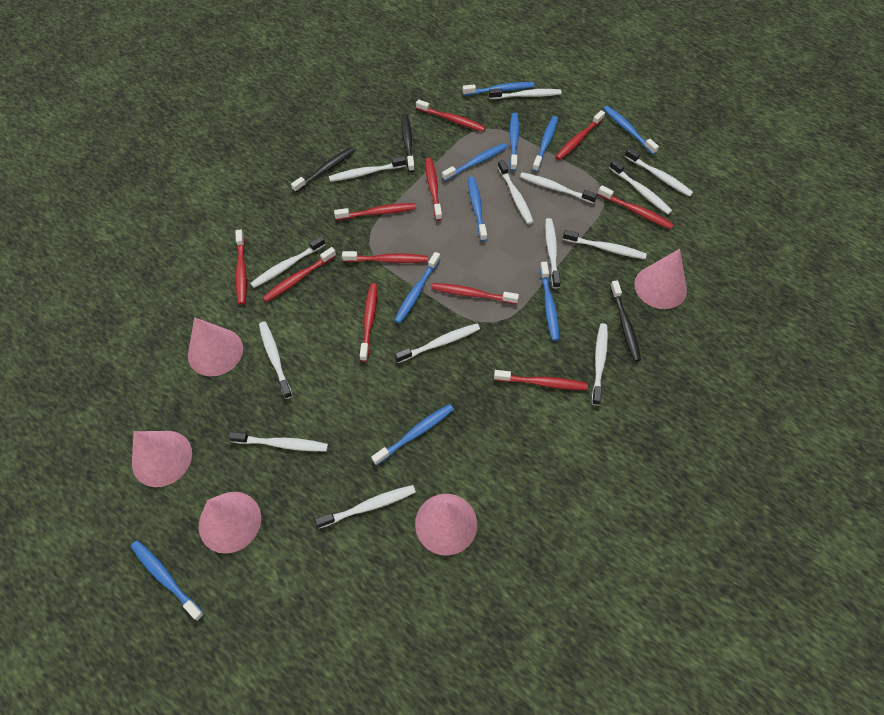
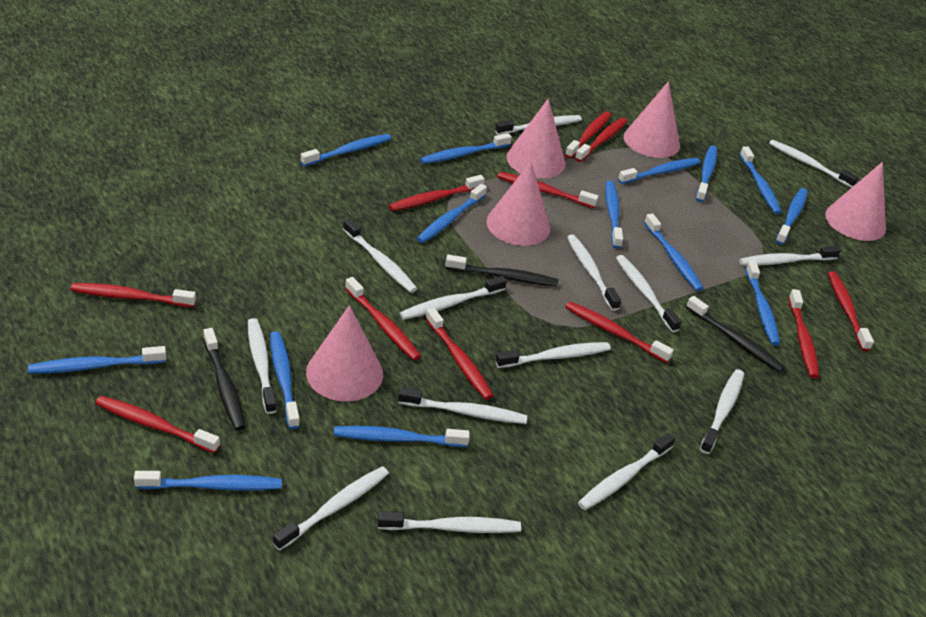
blue toothbrush: [131,540,204,621] [371,404,454,465] [394,252,440,324] [442,143,507,181] [462,82,534,96] [468,176,487,241] [510,113,519,171] [532,116,558,172] [540,262,559,341] [603,106,659,155] = 10 -> [28,346,166,374] [134,471,282,491] [270,331,300,429] [301,134,392,166] [334,426,470,447] [416,184,487,243] [420,133,512,164] [605,181,623,249] [618,158,700,184] [644,213,704,291] [696,145,717,202] [740,147,782,214] [745,260,780,346] [776,188,808,245] = 14

